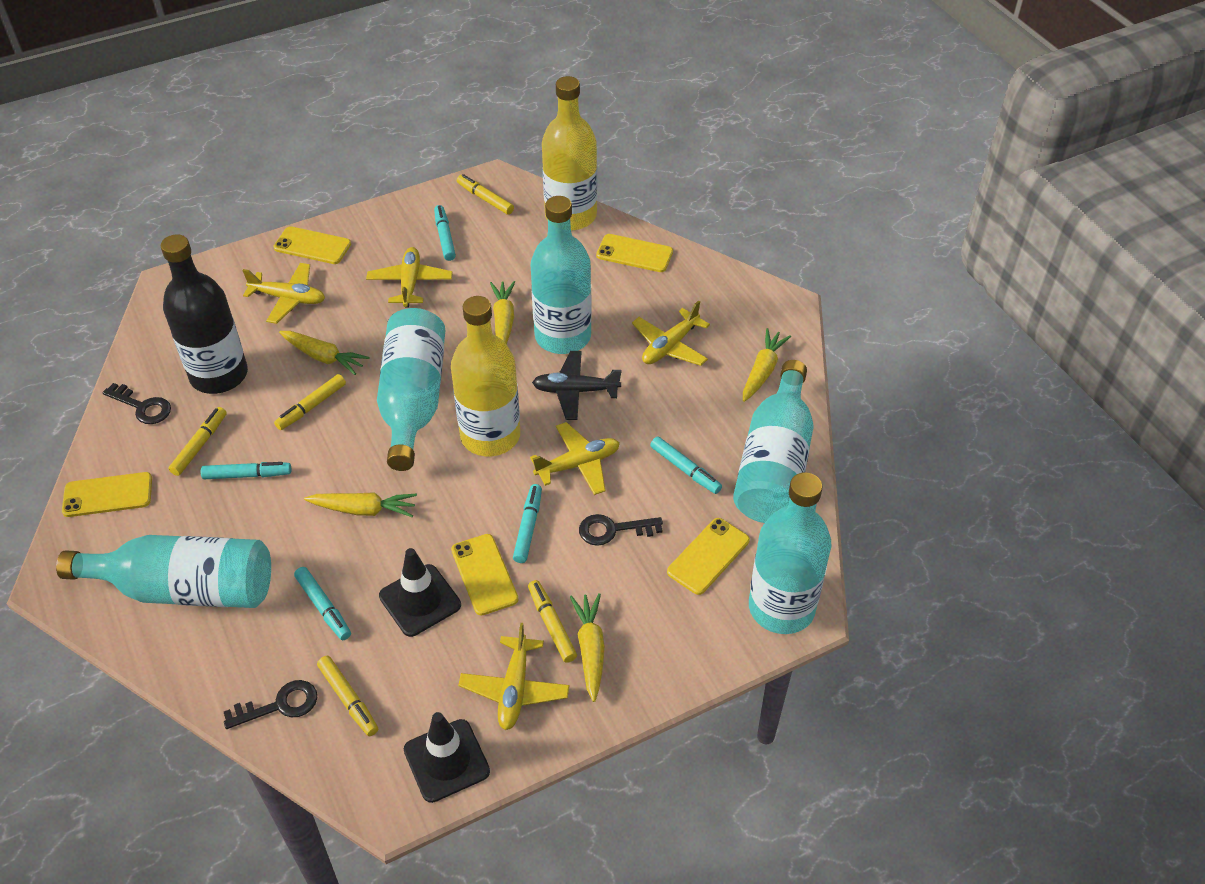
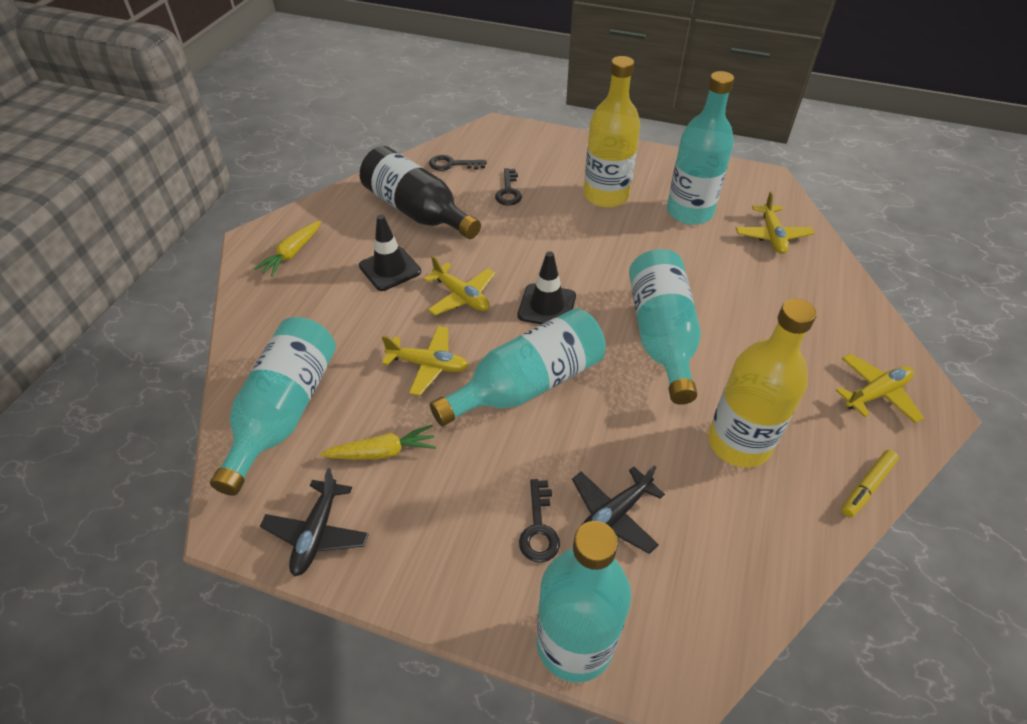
black plane: [532,351,622,420] = 1 -> [260,468,369,576] [572,465,665,554] = 2
turquoise marker: [201,462,292,479] [294,567,351,640] [434,205,456,261] [513,484,542,563] [650,436,722,494] = 5 -> none = 0
yellow carrot: [279,331,370,375] [304,492,417,517] [490,281,515,344] [570,593,605,702] [743,328,791,402] = 5 -> [254,221,321,277] [320,425,436,460] = 2
yellow marker: [168,407,227,476] [274,374,346,430] [317,656,378,736] [457,174,514,215] [528,580,577,663] = 5 -> [841,450,899,517] = 1
yellow phone: [62,472,152,517] [273,226,351,264] [451,534,518,616] [596,234,673,272] [667,518,750,595] = 5 -> none = 0
yellow plane: [242,263,325,324] [366,247,453,308] [458,623,570,730] [530,422,620,495] [632,300,710,366] = 5 -> [382,326,469,396] [423,255,495,315] [736,191,814,254] [836,354,924,424] = 4

